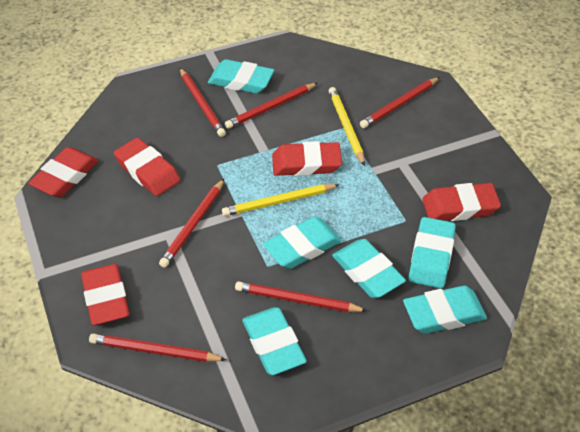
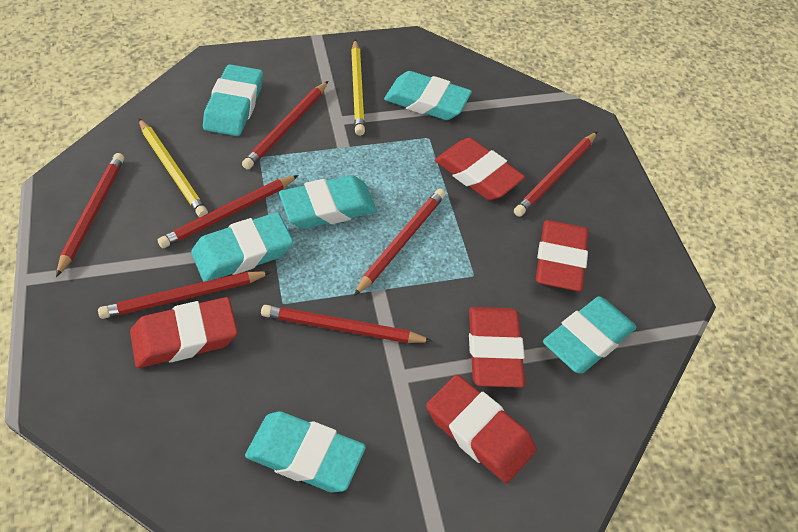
red pencil: [89,334,227,362] [159,179,224,268] [180,68,226,137] [225,83,318,129] [235,281,367,312] [360,77,440,128] = 6 -> [56,153,124,277] [98,271,271,319] [158,175,299,248] [242,81,328,170] [261,305,433,343] [354,189,445,296] [514,132,597,217] = 7

